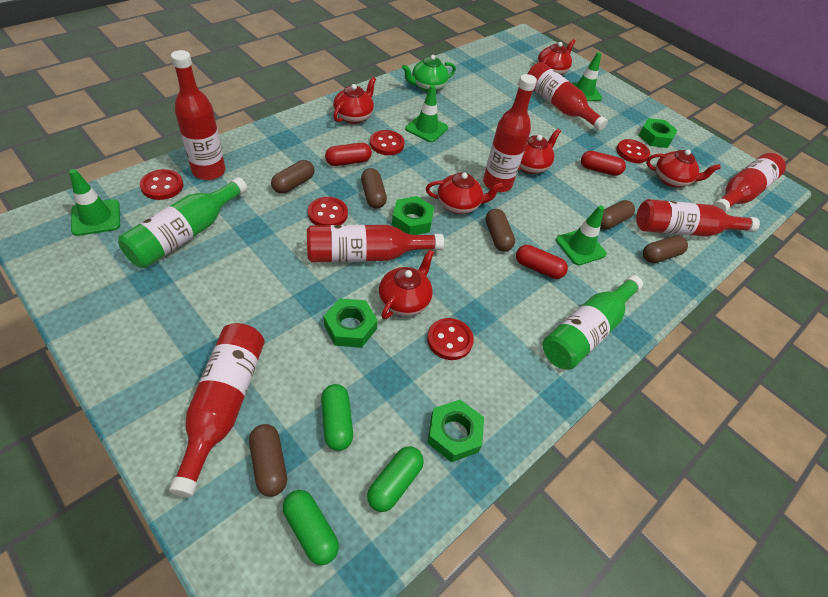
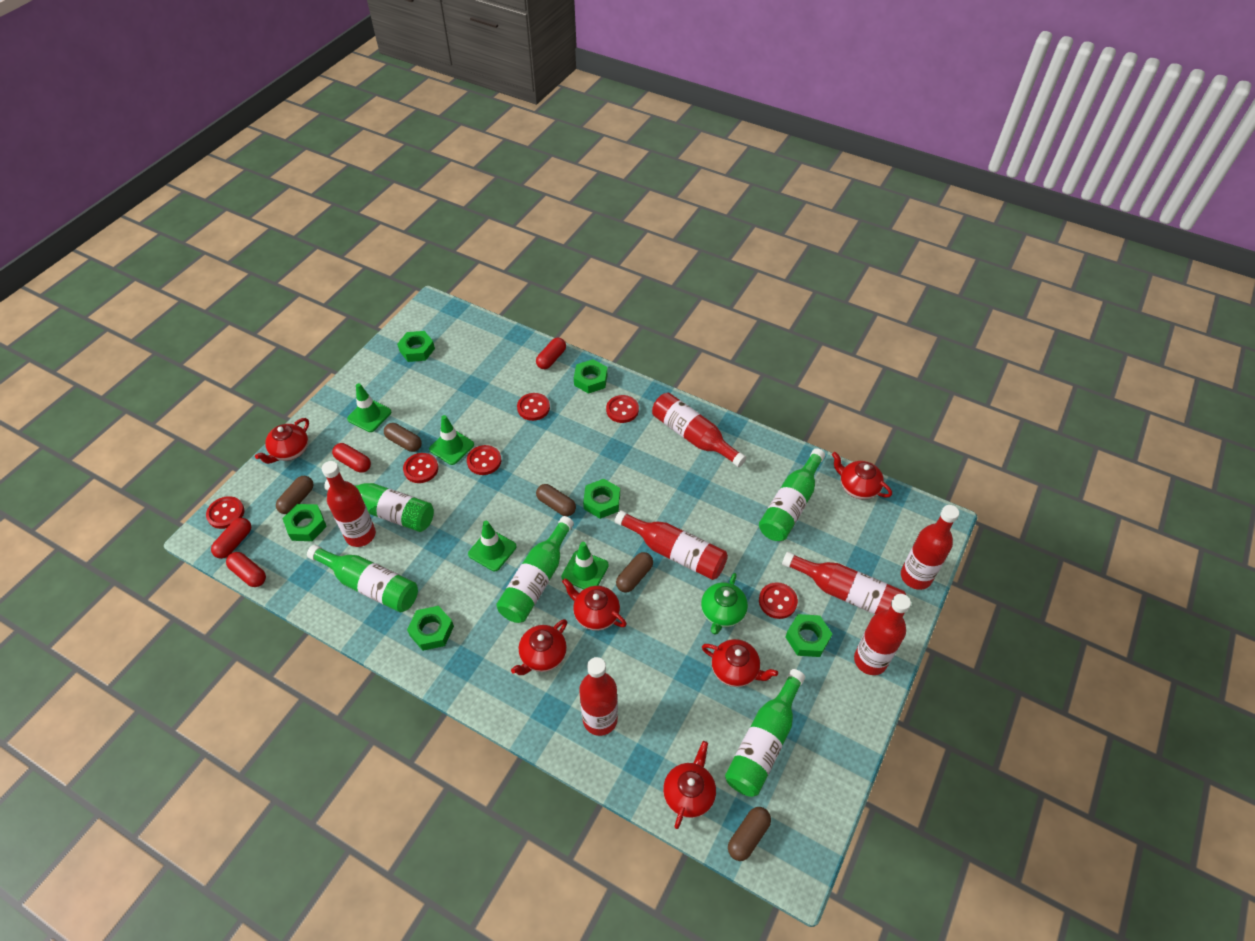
brown capsule: [249,424,287,497] [271,160,314,194] [361,168,387,208] [485,209,515,252] [600,200,635,230] [643,236,688,263] = 6 -> [276,476,314,514] [384,423,422,452] [536,484,576,516] [616,552,653,592] [728,807,771,861] = 5
green bottle: [118,177,247,268] [543,275,643,370] = 2 -> [307,545,418,612] [324,480,434,532] [496,516,574,623] [725,669,805,797] [759,448,825,541] = 5
green capsule: [283,490,339,565] [321,384,353,451] [367,446,424,512] = 3 -> none = 0
green nut: [324,298,378,348] [392,196,434,235] [428,400,484,462] [638,118,678,148] = 4 -> [282,504,327,541] [397,331,435,362] [407,606,454,651] [574,359,608,394] [583,479,620,519] [786,614,832,657] = 6
red button: [140,169,183,200] [308,197,348,225] [370,130,404,155] [427,318,474,360] [616,139,650,163] = 5 -> [206,496,244,529] [403,453,438,483] [467,445,501,475] [517,393,550,421] [606,395,639,423] [759,582,798,619] = 6
red capsule: [325,143,372,166] [516,245,568,279] [581,151,626,176] = 3 -> [211,518,251,559] [226,552,266,587] [332,443,371,473] [536,338,566,369] = 4

